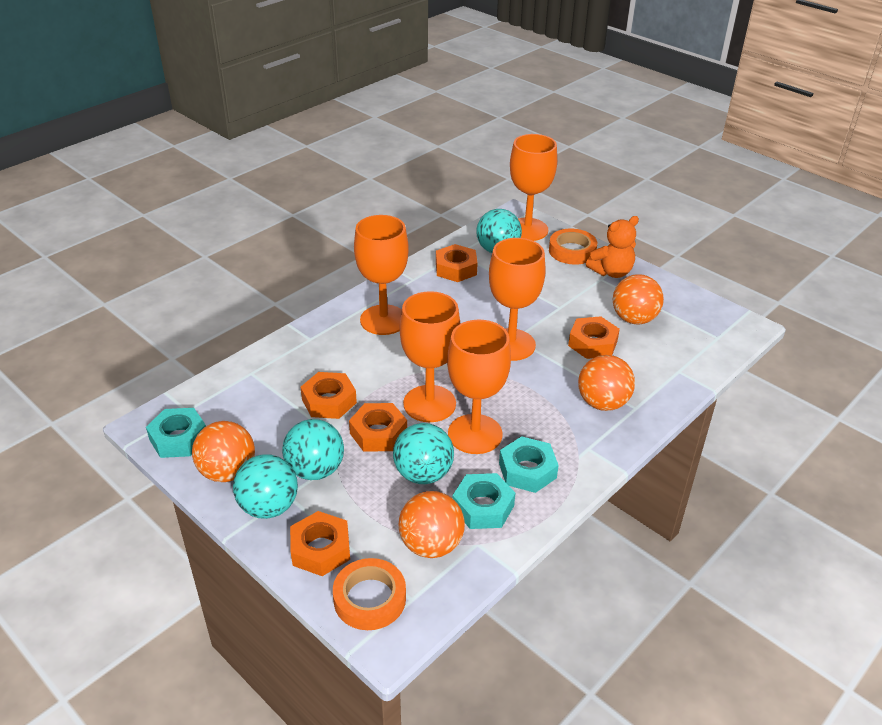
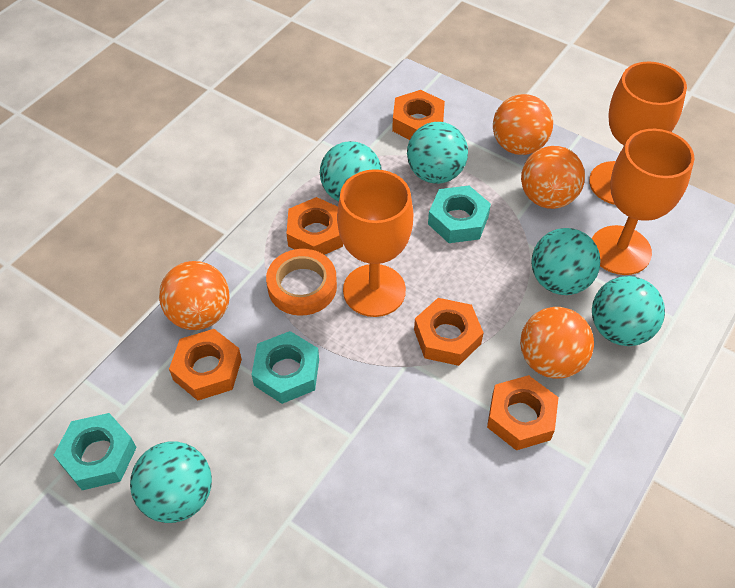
orange goblet: [354,215,409,335] [400,291,461,422] [447,320,511,454] [489,238,546,361] [510,134,557,241] = 5 -> [337,169,413,317] [589,61,687,205] [592,129,695,275] = 3
orange tape: [333,558,406,630] [549,229,597,265] = 2 -> [266,249,337,316] = 1
orange teddy bear: [586,216,639,278] = 1 -> none = 0
turquoise ball: [233,454,298,519] [282,419,344,480] [393,423,454,484] [476,209,522,253] = 4 -> [130,442,212,523] [320,141,382,202] [407,122,468,184] [531,228,601,295] [592,276,665,346] = 5

